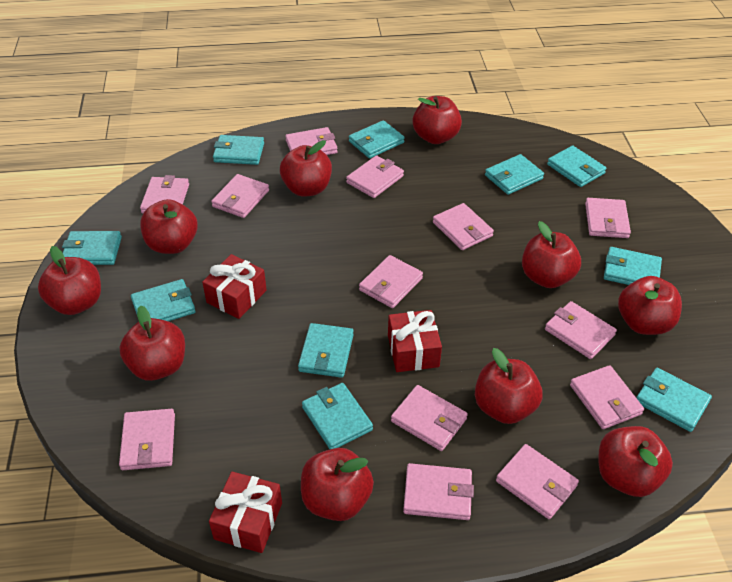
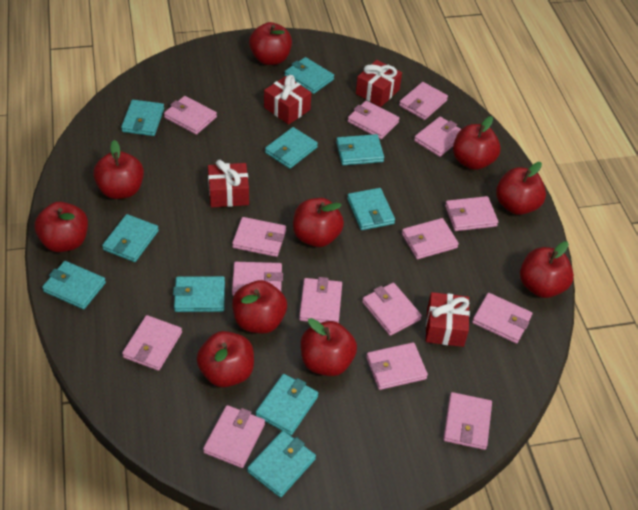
pink wallet: [119,409,175,470] [140,175,189,213] [211,174,269,218] [285,127,338,155] [346,155,404,198] [359,255,423,308] [391,385,468,451] [403,463,474,520] [433,203,494,250] [496,444,579,519] [545,301,617,359] [570,365,644,429] [585,198,631,238] = 13 -> [122,315,182,371] [164,96,217,135] [203,405,265,468] [232,217,286,257] [232,262,283,296] [299,277,342,323] [348,101,400,139] [362,283,422,336] [366,342,428,390] [399,82,448,120] [402,218,459,259] [414,117,461,157] [443,392,492,450] [445,196,498,231] [472,293,532,344] = 15
red gift: [202,254,267,319] [209,472,282,553] [388,310,442,372] = 3 -> [208,160,249,207] [264,75,311,124] [356,60,402,107] [426,292,470,347] = 4

